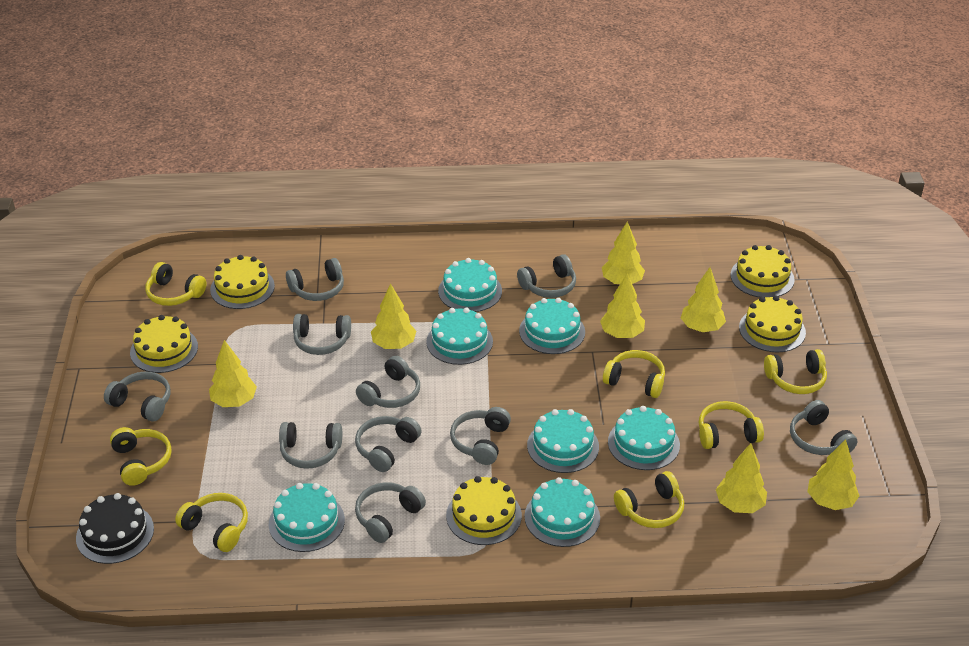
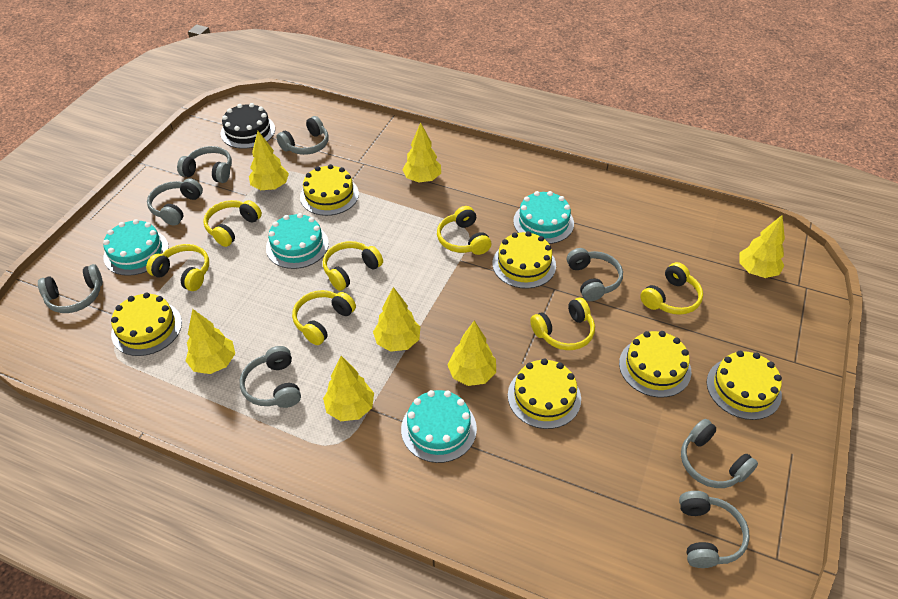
grey headphones: [104,372,170,422] [279,422,342,469] [286,258,344,301] [293,314,351,355] [355,416,422,472] [355,482,426,543] [356,356,420,408] [450,407,511,465] [517,254,576,298] [790,400,858,455] = 10 -> [38,264,103,313] [147,178,203,225] [177,146,232,183] [240,346,301,408] [276,116,329,155] [567,248,623,301] [679,491,750,568] [681,419,758,488] = 8
turquoise cake: [269,483,345,552] [426,308,493,365] [438,258,502,312] [519,298,585,354] [524,477,600,547] [527,409,599,473] [608,406,680,470] = 7 -> [103,219,169,276] [266,213,329,269] [401,390,477,463] [513,191,574,244] = 4
yellow cake: [130,315,198,373] [210,255,275,309] [446,476,522,545] [730,245,795,298] [739,296,806,352] = 5 -> [111,292,182,356] [300,164,359,216] [492,231,556,289] [508,358,581,429] [619,331,691,397] [707,351,782,420] = 6

